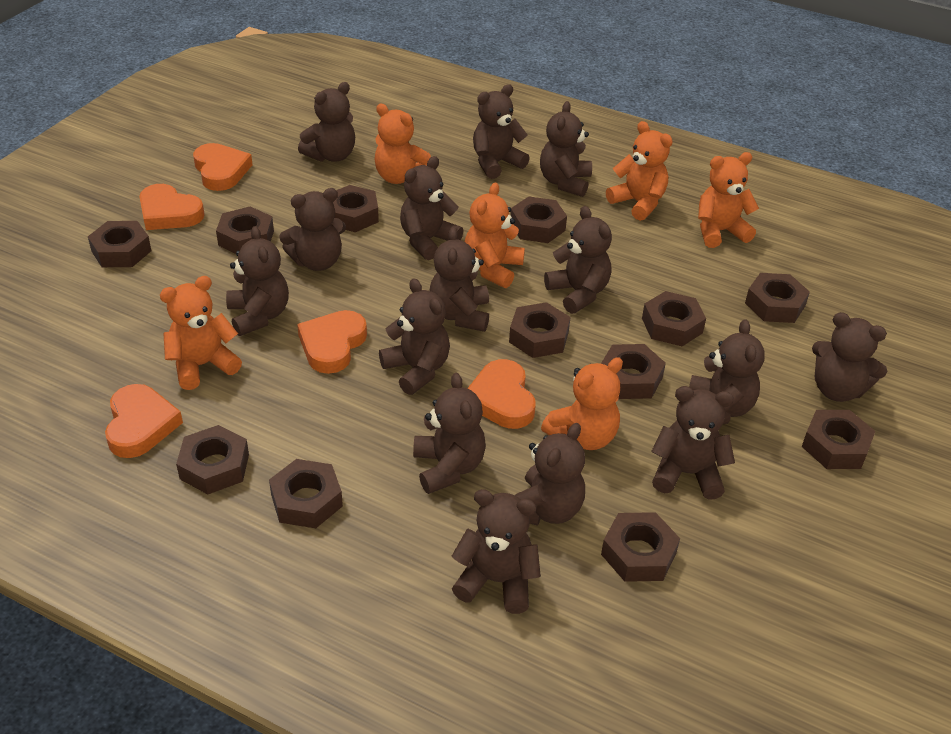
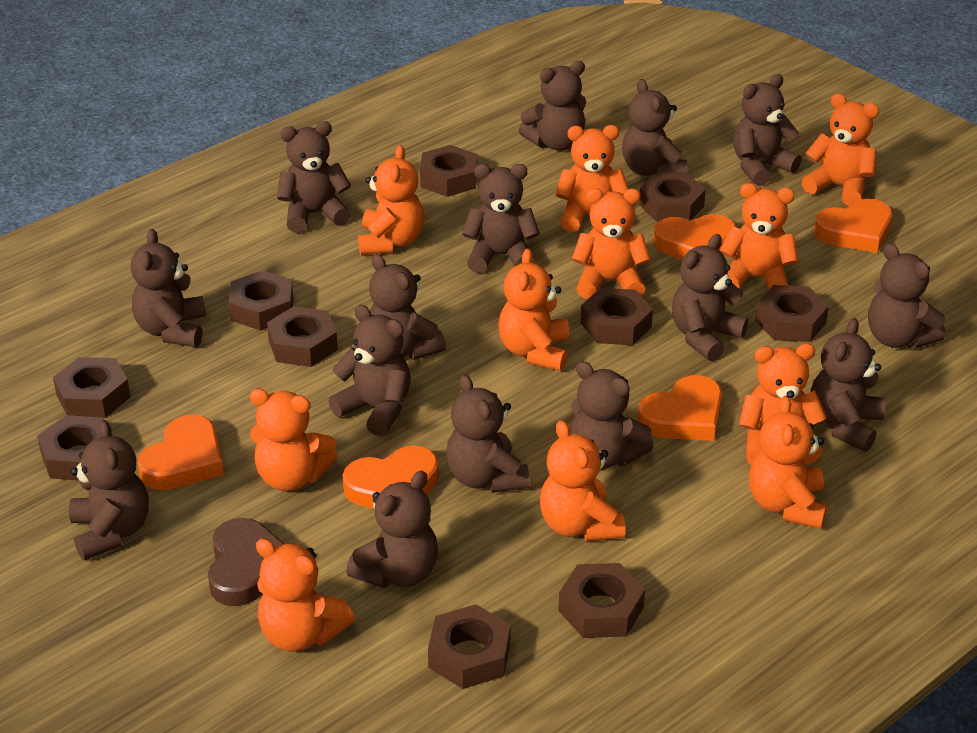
brown heart: none = 0 -> [208,518,284,606] = 1
brown nut: [88,221,151,267] [176,425,249,494] [216,207,274,254] [269,459,343,528] [333,185,379,232] [509,302,571,358] [510,196,567,243] [601,344,666,399] [601,512,680,582] [642,291,706,346] [745,273,810,323] [802,410,875,469] = 12 -> [37,415,104,481] [53,357,131,418] [229,270,293,331] [267,306,338,367] [420,145,477,197] [428,604,511,689] [558,563,645,638] [580,288,653,345] [639,173,706,222] [755,285,829,342] = 10
orange teddy bear: [160,276,242,390] [374,104,431,184] [465,182,525,288] [541,357,623,450] [606,121,673,221] [698,152,759,248] = 6 -> [250,388,338,492] [256,538,355,652] [358,145,424,255] [499,249,570,371] [540,420,625,542] [555,125,629,232] [572,188,651,299] [719,183,798,290] [739,343,827,465] [749,396,827,529] [802,93,879,206] = 11

